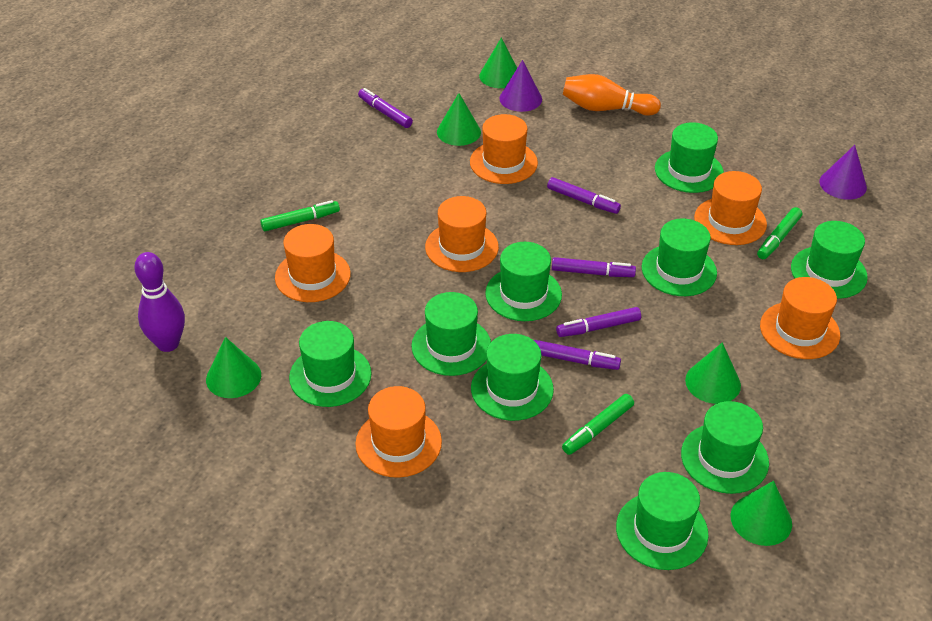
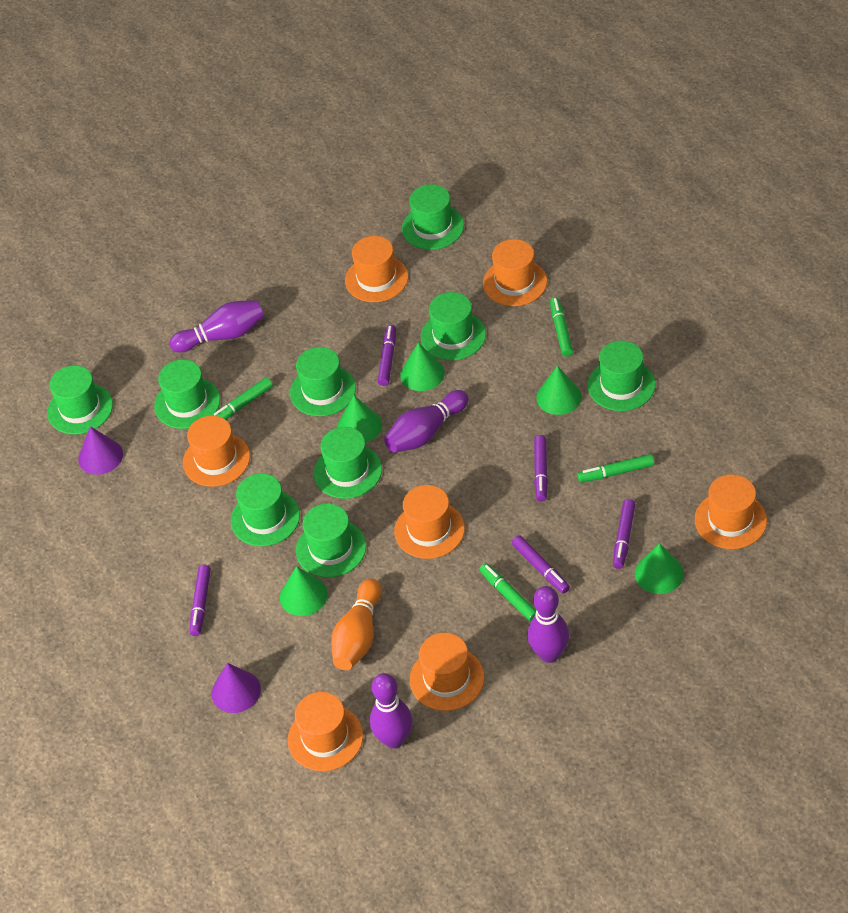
green marker: [260,200,340,231] [562,394,634,455] [757,207,802,259] = 3 -> [212,377,273,420] [480,563,537,621] [550,297,573,357] [577,454,654,483] = 4
orange hat: [275,224,351,302] [355,386,442,478] [425,196,499,272] [470,114,538,184] [694,171,767,245] [760,277,840,359] = 6 -> [183,416,250,487] [288,692,363,771] [345,236,408,302] [394,485,465,559] [410,633,484,711] [483,239,547,306] [695,474,767,549] = 7
purple bowling pin: [134,252,185,352] = 1 -> [170,300,264,353] [370,673,413,749] [384,390,469,453] [527,586,569,663] = 4

